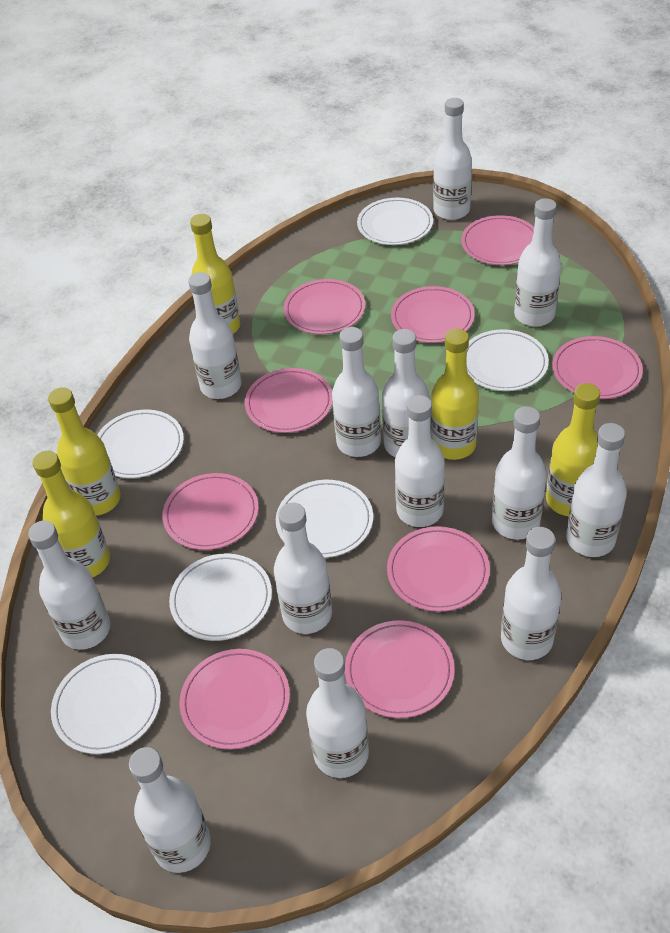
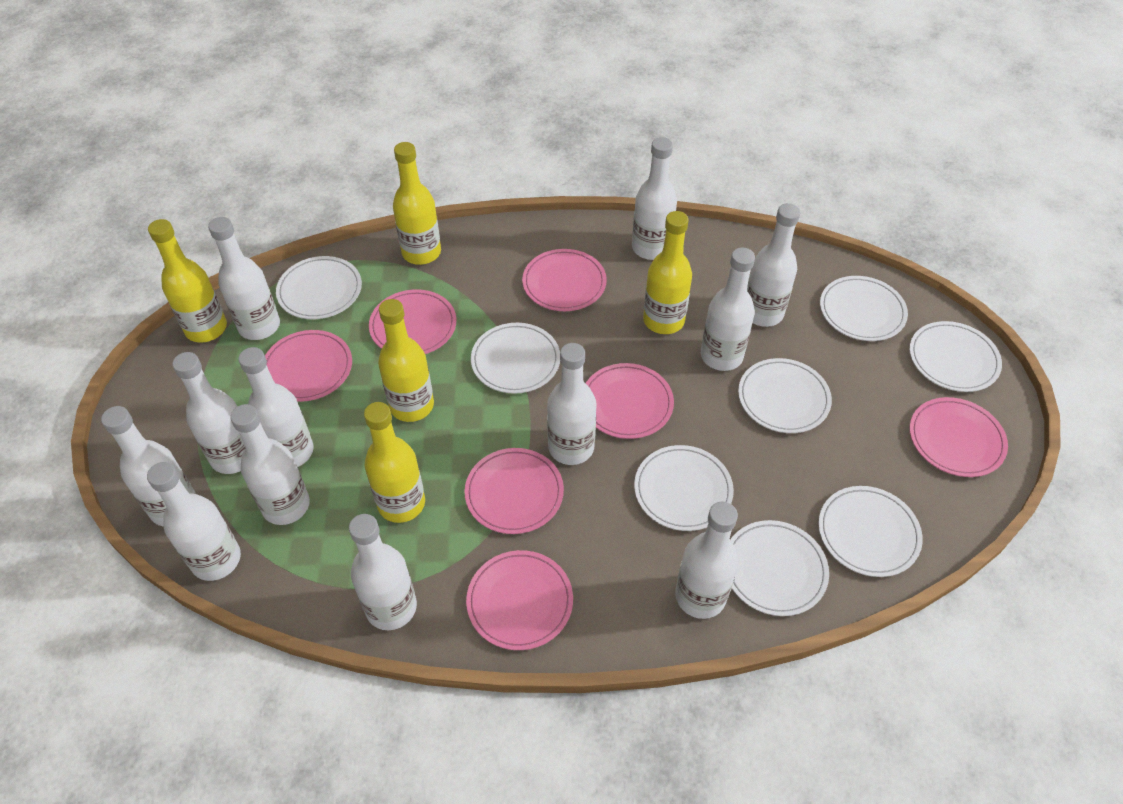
pink plate: [162,473,259,550] [180,649,290,749] [245,368,333,433] [284,279,365,334] [345,620,455,718] [387,526,490,612] [391,286,475,343] [461,215,534,265] [552,336,643,399] = 9 -> [265,330,352,402] [369,289,456,354] [464,448,564,534] [466,550,573,650] [522,249,607,311] [586,363,674,439] [910,397,1008,477] = 7
white bottle: [28,521,110,650] [129,747,211,873] [188,272,241,399] [274,503,332,634] [306,648,369,778] [332,327,381,457] [382,329,429,457] [395,395,445,527] [433,98,472,220] [492,406,547,540] [501,527,561,660] [514,198,561,327] [566,423,627,557] = 13 -> [101,406,196,527] [147,462,241,581] [172,352,245,474] [208,217,280,340] [230,404,310,525] [238,347,314,467] [349,514,417,630] [547,343,596,465] [632,137,677,260] [675,502,739,619] [701,247,755,371] [747,203,800,327] = 12
white plate: [51,654,161,754] [97,410,184,478] [169,554,272,641] [276,480,373,558] [357,198,433,245] [467,329,549,391] = 6 -> [276,256,362,319] [471,323,560,394] [634,445,734,531] [730,520,829,616] [738,358,832,433] [818,486,923,577] [820,276,908,341] [909,321,1002,392] = 8

